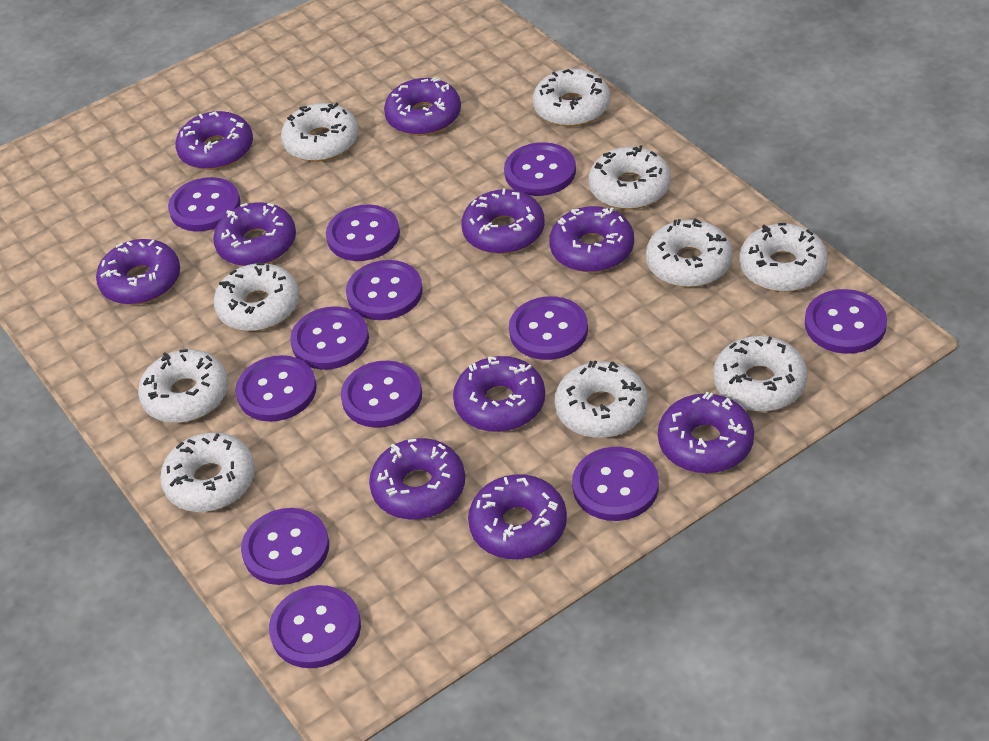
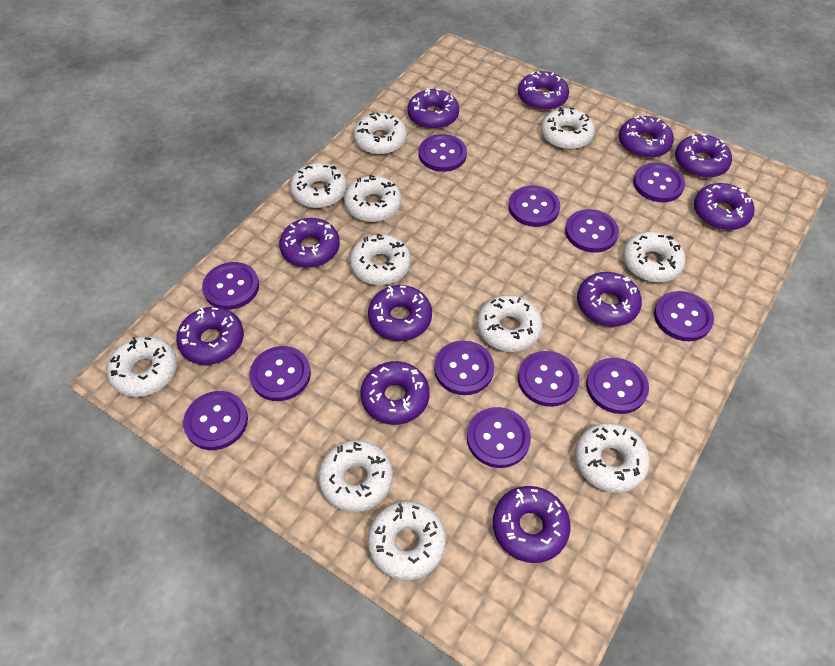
purple donut: [96,239,180,305] [175,111,253,170] [213,202,296,266] [369,438,465,520] [384,77,461,136] [453,356,545,432] [461,189,545,254] [468,474,567,559] [549,206,634,272] [658,392,754,473] = 10 -> [176,307,244,365] [279,218,340,268] [360,361,430,425] [368,285,432,341] [408,88,459,129] [493,486,571,563] [518,71,569,111] [577,272,642,327] [619,116,674,158] [675,134,732,178] [694,183,755,230] = 11
white donut: [138,349,228,423] [160,432,255,512] [214,263,299,331] [281,103,358,162] [533,68,610,127] [554,360,648,438] [588,145,671,210] [646,218,733,287] [713,336,808,412] [739,223,828,292] = 10 -> [107,336,177,397] [290,163,347,208] [318,440,393,512] [344,175,401,222] [350,234,411,285] [354,113,407,155] [368,501,446,580] [477,295,542,352] [541,107,595,150] [575,423,650,493] [623,231,686,283] = 11

